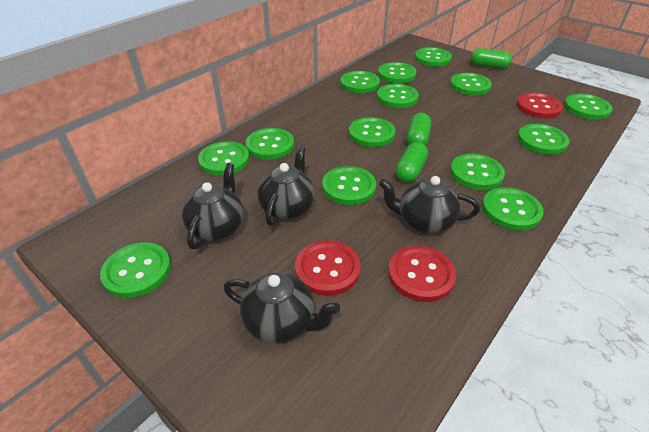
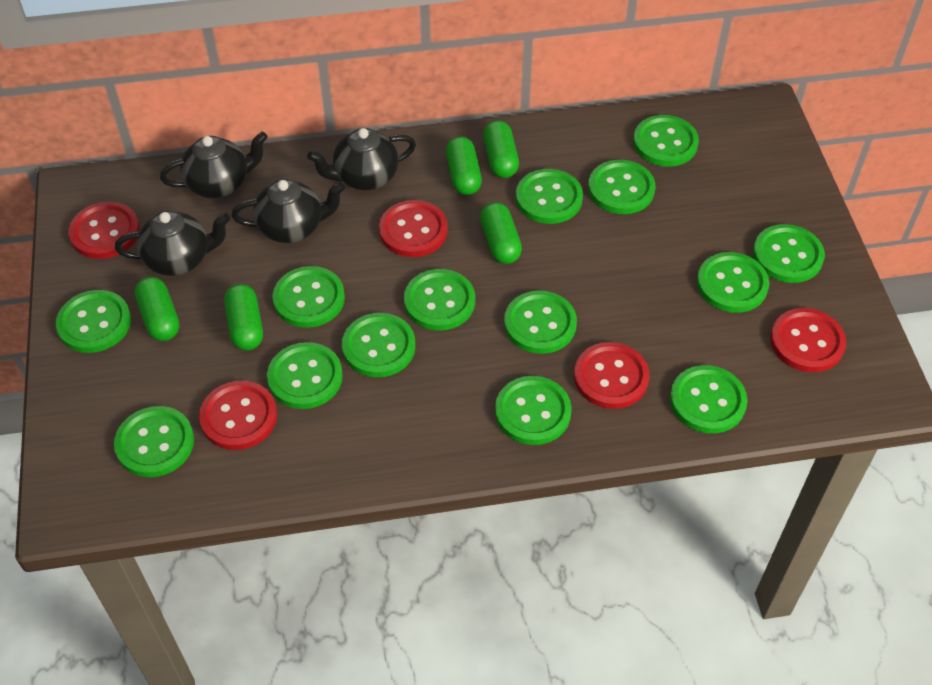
green capsule: [395,142,428,183] [407,113,431,146] [471,48,512,69] = 3 -> [135,277,179,341] [224,284,263,351] [446,137,482,195] [480,202,522,264] [483,120,519,178] = 5
red button: [295,240,361,296] [388,246,456,302] [516,93,563,118] = 3 -> [69,202,140,259] [199,381,277,450] [379,200,448,257] [574,342,649,409] [770,308,846,372] = 5

